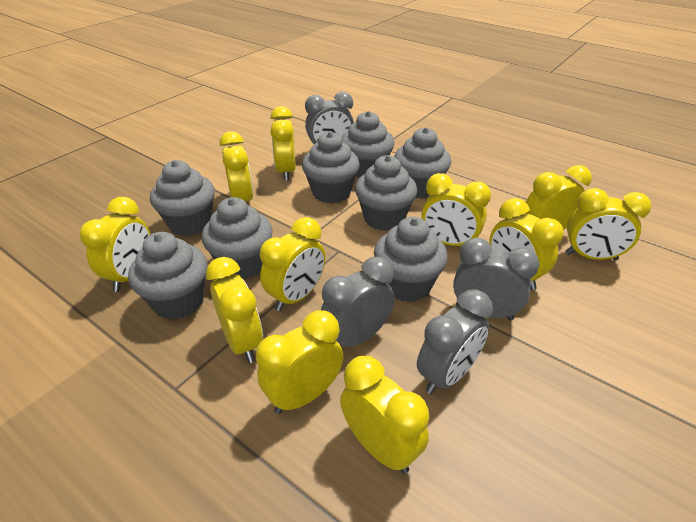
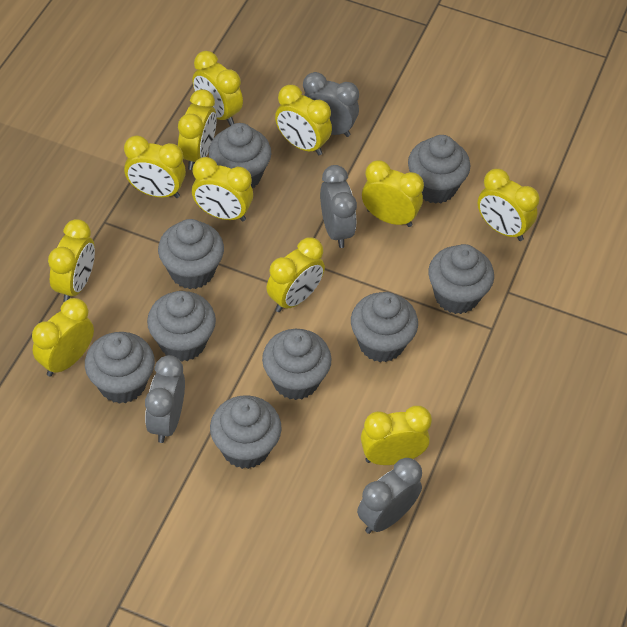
grey cupcake: [128,232,208,320] [150,160,215,237] [202,197,273,279] [302,132,360,203] [342,111,394,178] [355,155,417,231] [374,217,448,302] [394,127,451,199] = 8 -> [85,332,155,404] [147,291,216,362] [158,219,224,289] [209,123,271,188] [210,395,282,469] [262,329,332,400] [351,292,418,362] [408,135,471,204] [428,244,494,314] = 9

